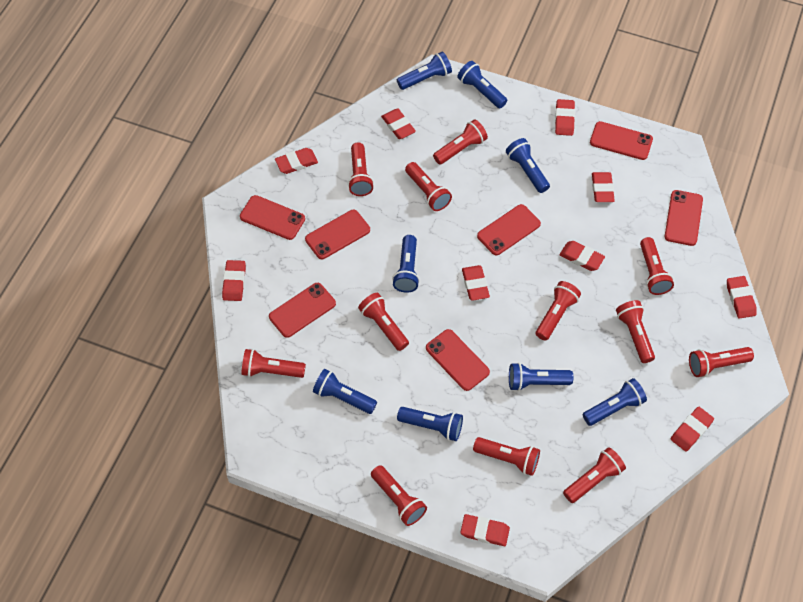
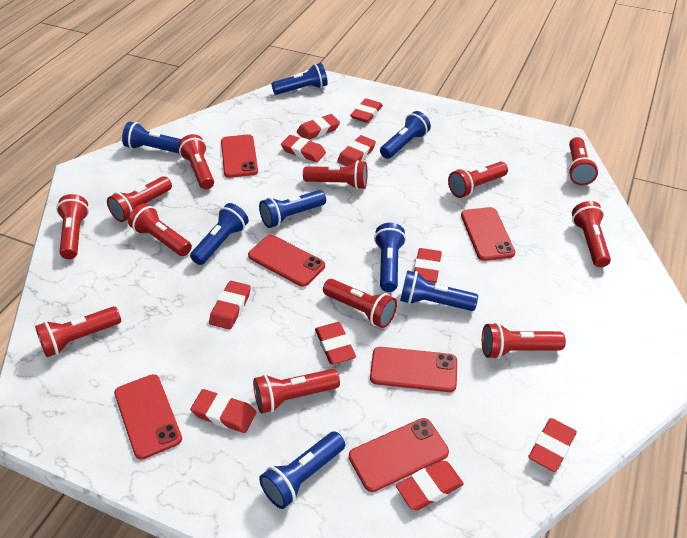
red phone: [240,195,305,240] [269,283,336,338] [305,210,370,259] [426,329,490,391] [477,204,541,255] [590,121,653,160] [665,190,703,246] = 7 -> [114,374,182,460] [221,134,258,178] [248,235,325,287] [349,418,449,492] [370,347,457,392] [461,207,515,261] = 6

